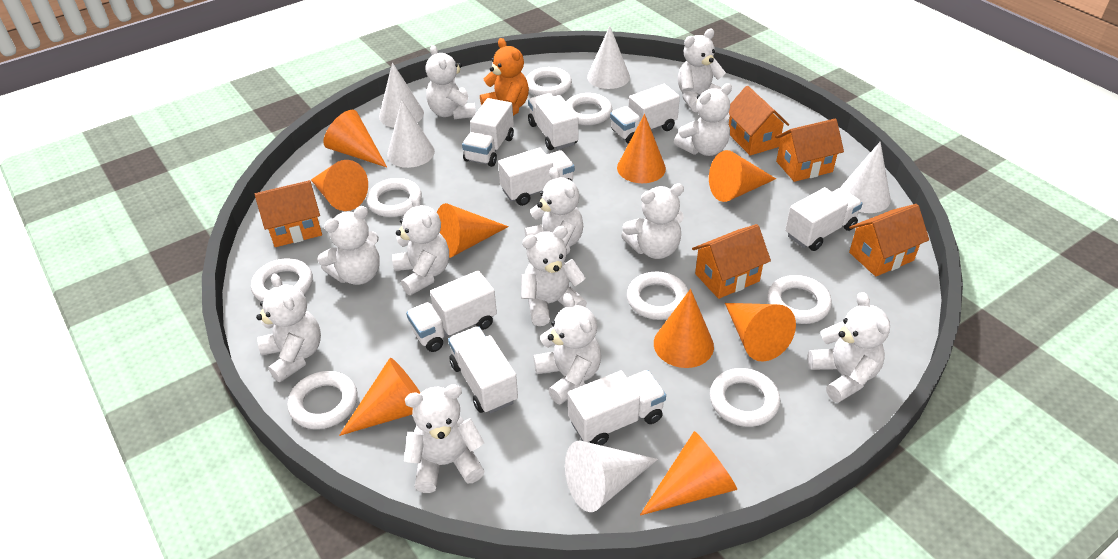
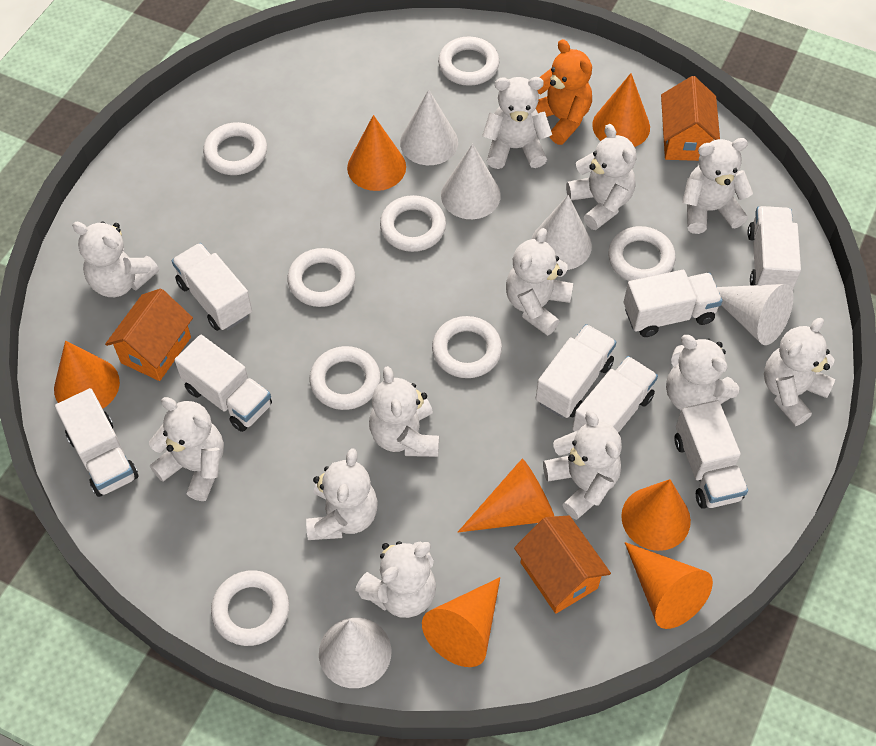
orange cone: [311,160,368,211] [323,110,387,167] [339,358,421,436] [437,203,509,258] [617,114,666,183] [640,431,737,515] [654,289,714,368] [709,150,776,202] [725,303,796,362] = 9 -> [54,340,120,409] [347,115,406,191] [422,577,500,667] [458,459,554,532] [592,73,650,147] [621,479,691,551] [625,542,713,629] = 7
orange house: [255,180,322,247] [692,224,771,299] [729,86,789,155] [775,119,844,182] [849,204,929,276] = 5 -> [105,289,193,381] [514,515,611,614] [661,76,720,161] = 3

